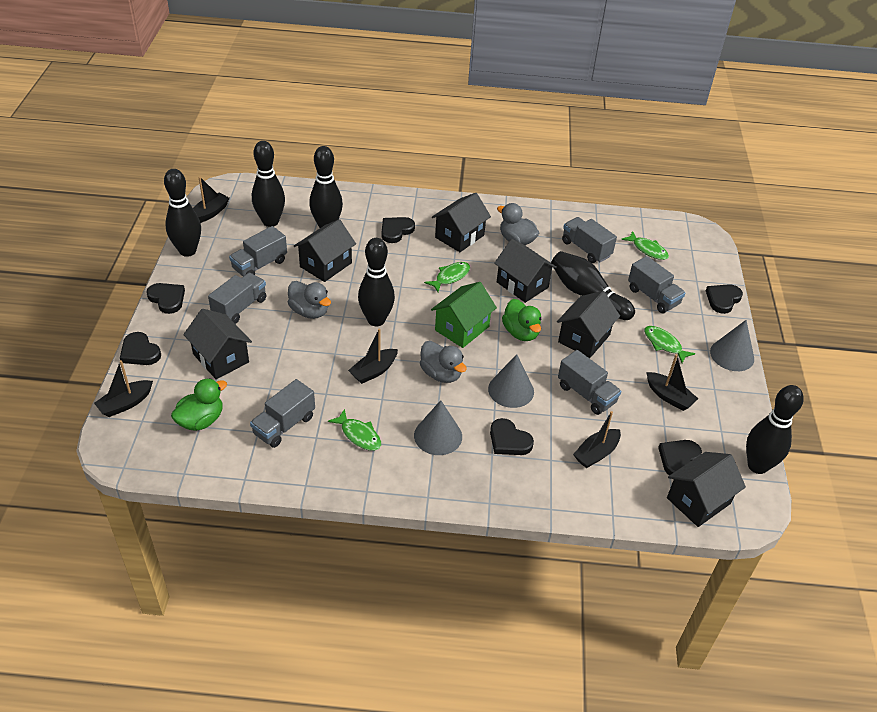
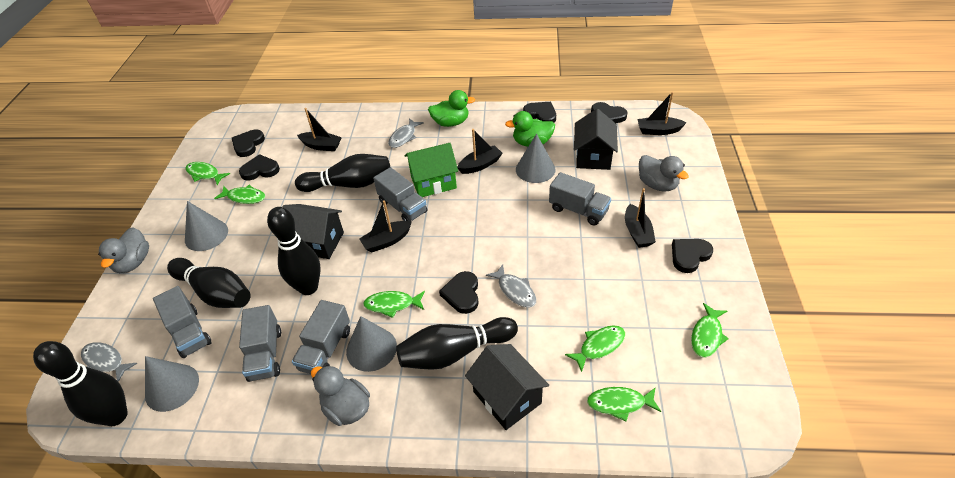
black bowling pin: [164,169,201,257] [252,141,285,227] [309,146,343,228] [358,238,395,326] [551,251,635,320] [746,385,804,474] = 6 -> [33,341,128,426] [167,258,251,308] [267,207,321,295] [295,154,390,192] [396,317,518,370] = 5
black house: [183,309,252,379] [294,219,356,282] [432,193,491,252] [494,239,557,303] [557,291,620,358] [667,452,746,527] = 6 -> [283,204,344,259] [465,344,549,430] [574,109,618,170] = 3
green fish: [328,409,381,451] [424,262,470,292] [621,231,669,260] [644,326,695,363] = 4 -> [186,162,230,185] [214,185,266,204] [363,291,425,318] [565,325,625,372] [587,387,661,421] [691,303,729,358] = 6
grey cone: [414,400,462,455] [488,354,534,408] [710,320,754,371] = 3 -> [145,356,199,412] [185,201,228,251] [346,316,397,372] [516,134,556,183] = 4
grey fish: none = 0 -> [81,342,138,382] [388,118,424,148] [486,264,536,308] = 3
grey truck: [208,273,266,324] [229,226,287,276] [250,379,315,448] [558,350,621,415] [562,217,617,263] [628,256,685,313] = 6 -> [153,286,212,358] [239,305,281,382] [292,300,350,374] [373,167,427,222] [549,172,611,225] = 5

